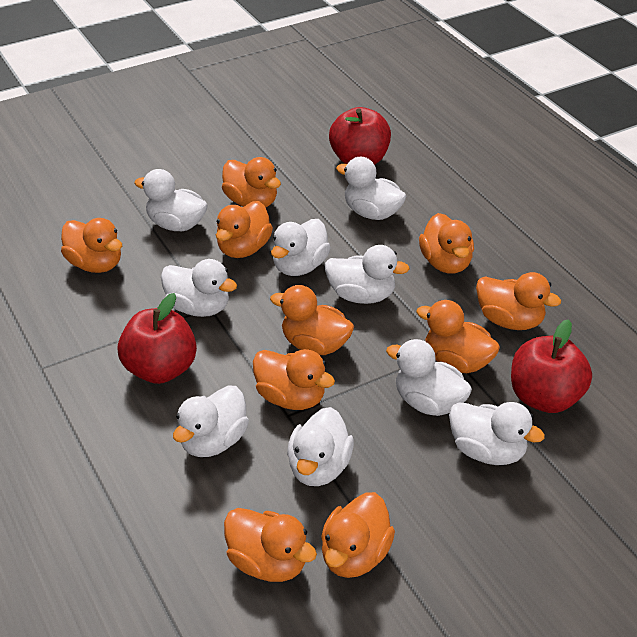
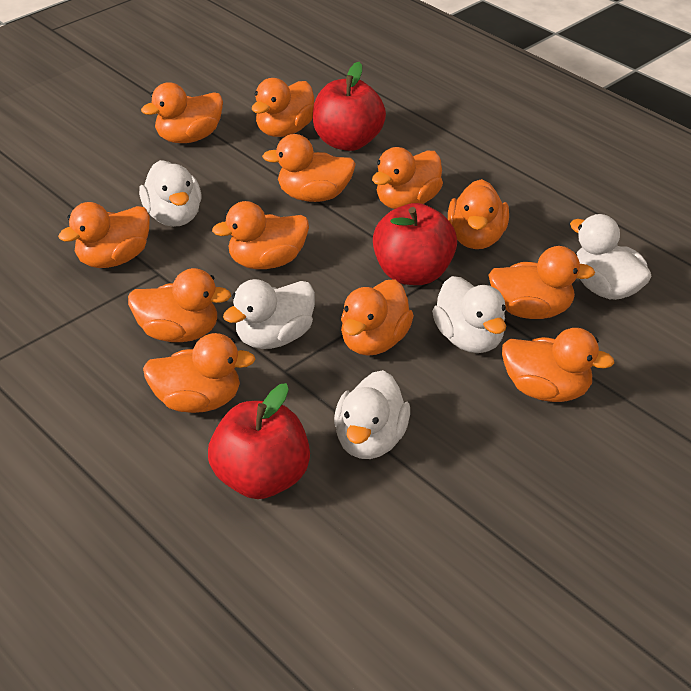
orange duck: [61,218,122,273] [216,201,273,258] [222,157,281,207] [224,508,317,582] [253,349,335,410] [270,285,354,355] [321,492,395,578] [416,300,500,373] [419,213,474,274] [476,272,561,330] = 10 -> [58,202,150,268] [128,268,231,342] [141,82,223,143] [143,333,255,413] [212,201,309,269] [252,78,314,137] [262,134,356,202] [341,279,414,356] [372,147,443,209] [448,179,509,249] [488,246,595,319] [502,328,614,402] = 12
white duck: [134,169,208,231] [161,259,237,317] [173,385,249,457] [271,219,331,276] [287,407,354,486] [325,245,410,304] [336,157,406,220] [386,339,472,416] [449,402,545,465] = 9 -> [139,160,201,227] [223,279,315,349] [334,370,410,459] [432,276,506,353] [570,214,652,300] = 5

